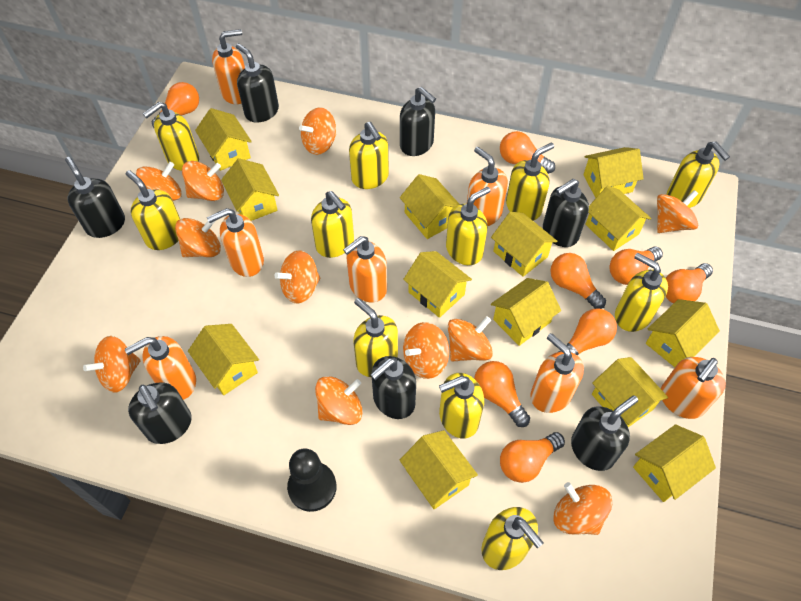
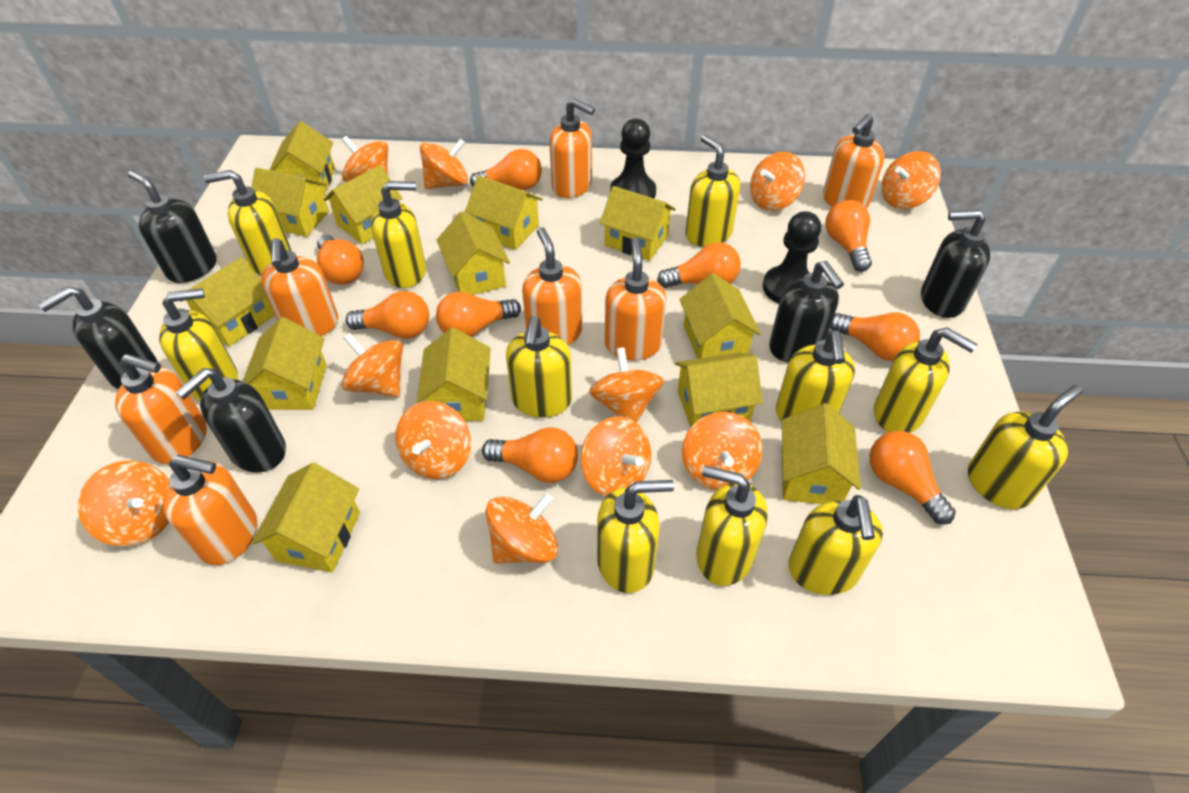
black pawn: [287,448,337,512] = 1 -> [610,118,656,198] [763,211,821,303] = 2
black soap dispenser: [65,157,125,238] [128,382,192,444] [236,43,279,122] [370,356,416,419] [400,87,436,156] [543,179,589,247] [571,395,638,471] = 7 -> [38,286,158,390] [128,171,217,283] [176,368,286,472] [769,261,844,363] [921,210,990,318] = 5
orange light bulb: [151,82,199,128] [474,361,530,427] [500,131,555,174] [500,432,565,483] [550,253,606,309] [558,308,617,355] [610,247,663,285] [666,263,713,304] = 8 -> [317,235,364,285] [346,291,429,339] [436,292,521,337] [470,149,542,190] [482,427,578,483] [657,242,741,288] [825,200,872,272] [830,312,920,361] [870,431,956,525] = 9

